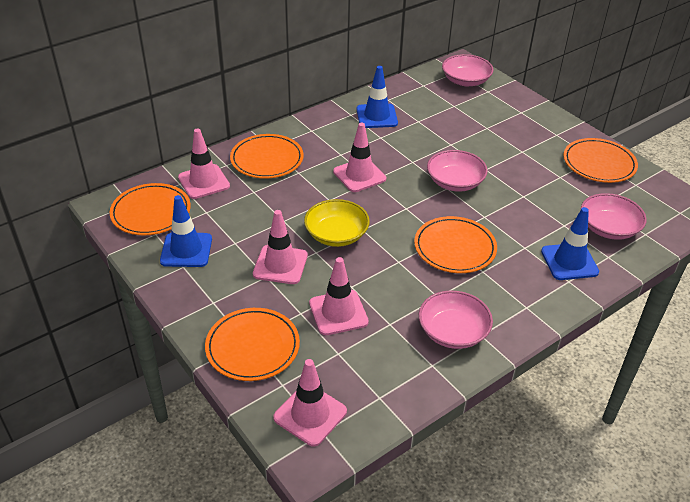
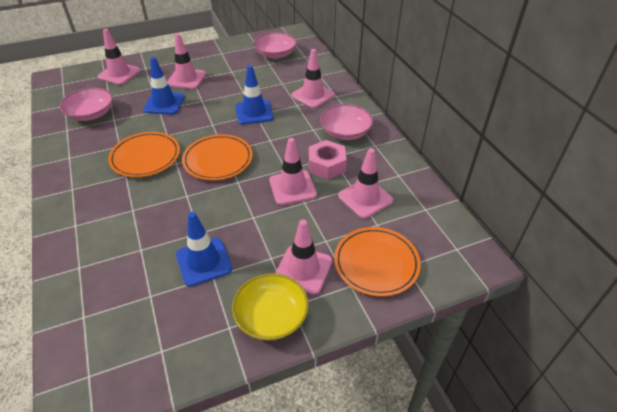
orange plate: [110,183,191,235] [205,308,300,381] [230,134,304,179] [414,216,497,273] [563,138,638,183] = 5 -> [108,132,180,177] [182,134,253,180] [334,227,421,297] = 3
pink bowl: [419,291,493,349] [427,150,488,192] [442,54,493,87] [581,193,647,240] = 4 -> [60,88,113,121] [253,32,297,59] [320,104,373,140] = 3
pink nut: none = 0 -> [309,140,347,179] = 1
pink traffic cone: [178,129,230,199] [253,210,308,284] [273,359,347,447] [309,257,369,335] [333,123,386,192] = 5 -> [98,29,141,85] [167,34,206,89] [269,138,317,205] [275,219,332,295] [291,49,335,108] [338,148,393,219] = 6

